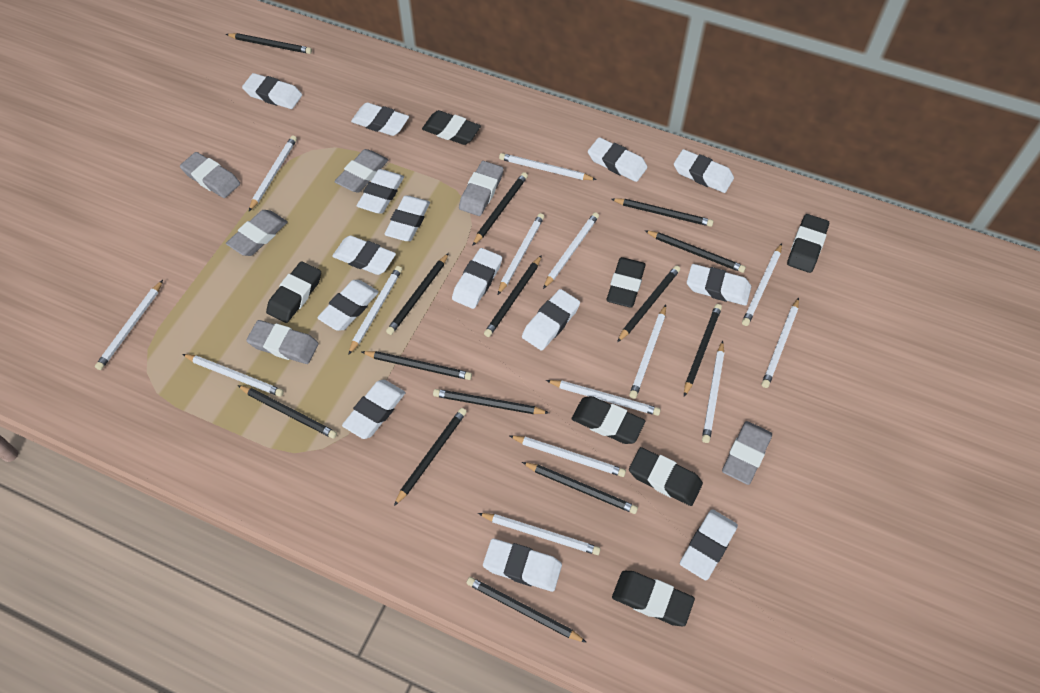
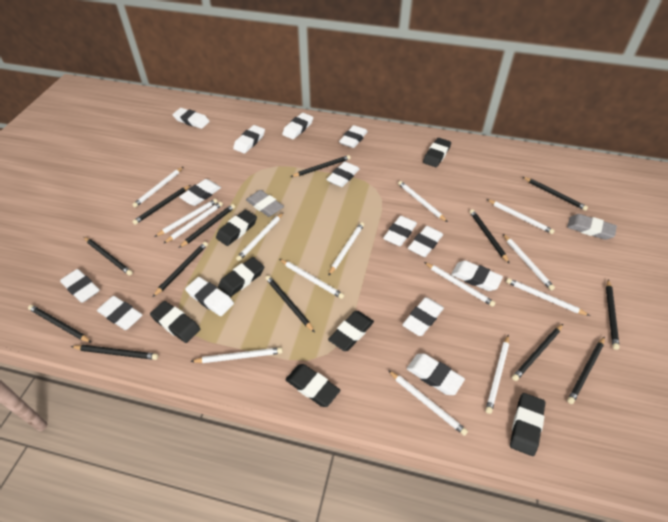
black pencil: [226,33,312,54] [237,385,337,439] [362,351,472,380] [386,253,449,335] [394,408,467,506] [433,389,549,414] [466,577,587,643] [472,172,528,246] [484,255,542,337] [522,462,638,514] [611,198,714,227] [617,265,680,342] [644,230,746,273] [684,304,722,397] = 14 -> [28,305,92,343] [71,345,158,360] [84,237,133,275] [132,185,191,225] [153,242,208,297] [179,204,235,248] [265,275,315,332] [291,155,351,177] [470,209,510,264] [512,324,563,381] [523,177,588,211] [567,337,605,404] [606,279,620,350] = 13
grey eraser: [180,152,240,198] [226,210,288,256] [246,320,319,364] [334,149,388,192] [459,161,503,216] [722,421,772,485] = 6 -> [246,190,284,217] [567,214,617,240] = 2

